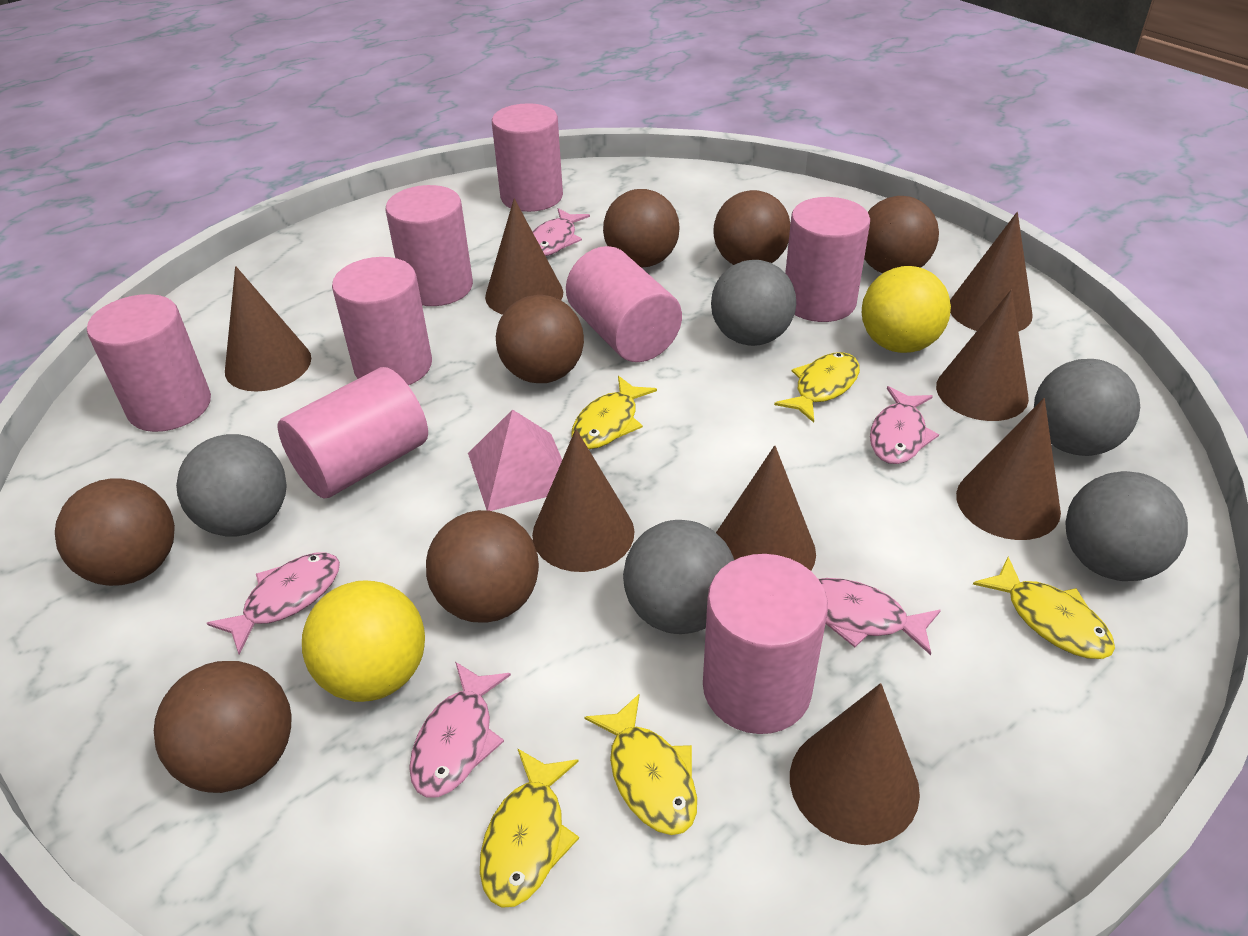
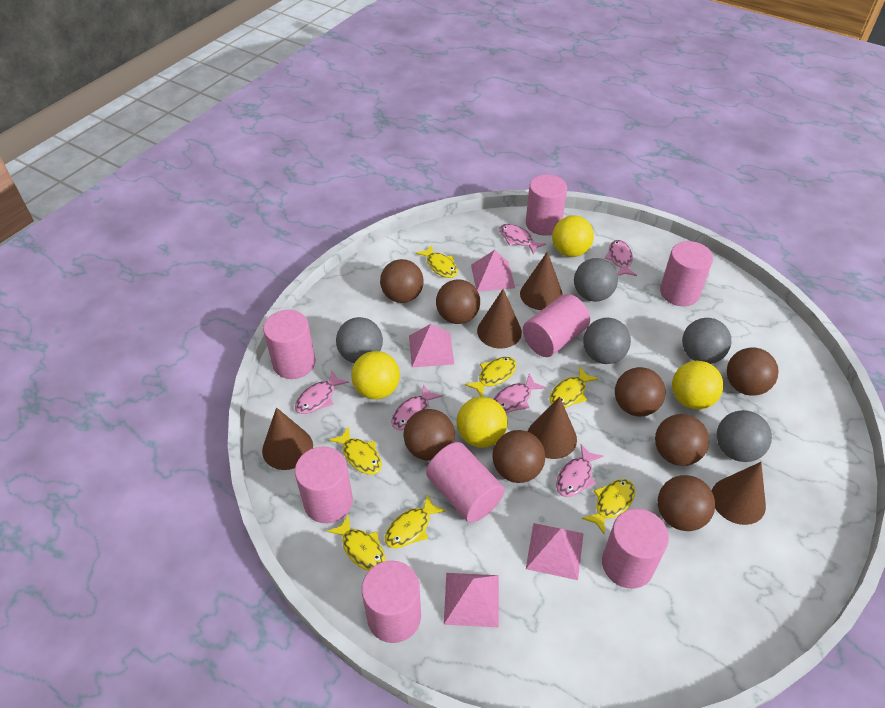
brown ball: [55,479,175,586] [154,661,292,793] [426,510,539,623] [496,295,584,383] [603,189,680,268] [713,190,790,265] [864,196,939,273] = 7 -> [380,259,424,303] [403,409,455,461] [436,279,480,324] [493,430,545,483] [615,367,666,417] [655,414,709,466] [658,475,715,531] [727,348,779,396] = 8
brown cone: [225,266,311,392] [485,199,563,315] [532,429,634,572] [716,445,816,571] [790,683,920,845] [936,290,1029,421] [950,212,1033,332] [956,398,1061,540] = 8 -> [262,407,313,470] [477,289,522,349] [520,251,563,310] [528,397,577,459] [712,462,766,525] = 5
pink fish: [207,552,340,654] [409,662,511,798] [532,208,590,256] [819,578,941,655] [870,386,939,464] = 5 -> [295,371,349,414] [391,384,442,430] [493,374,546,413] [499,224,546,254] [556,444,604,497] [605,240,637,276] = 6
pink pyramid: [468,409,562,511] = 1 -> [409,324,454,367] [444,573,499,627] [471,250,515,292] [526,523,584,580] = 4
yellow ball: [302,581,425,702] [862,266,951,353] = 2 -> [351,351,400,399] [457,397,508,448] [552,216,594,257] [672,361,723,410] = 4
yellow fish: [480,748,579,908] [571,376,657,449] [584,694,697,835] [774,352,860,423] [973,557,1115,659] = 5 -> [327,514,386,571] [329,426,382,474] [385,495,446,548] [416,245,458,278] [465,357,517,397] [549,367,599,408] [582,479,635,535] = 7

